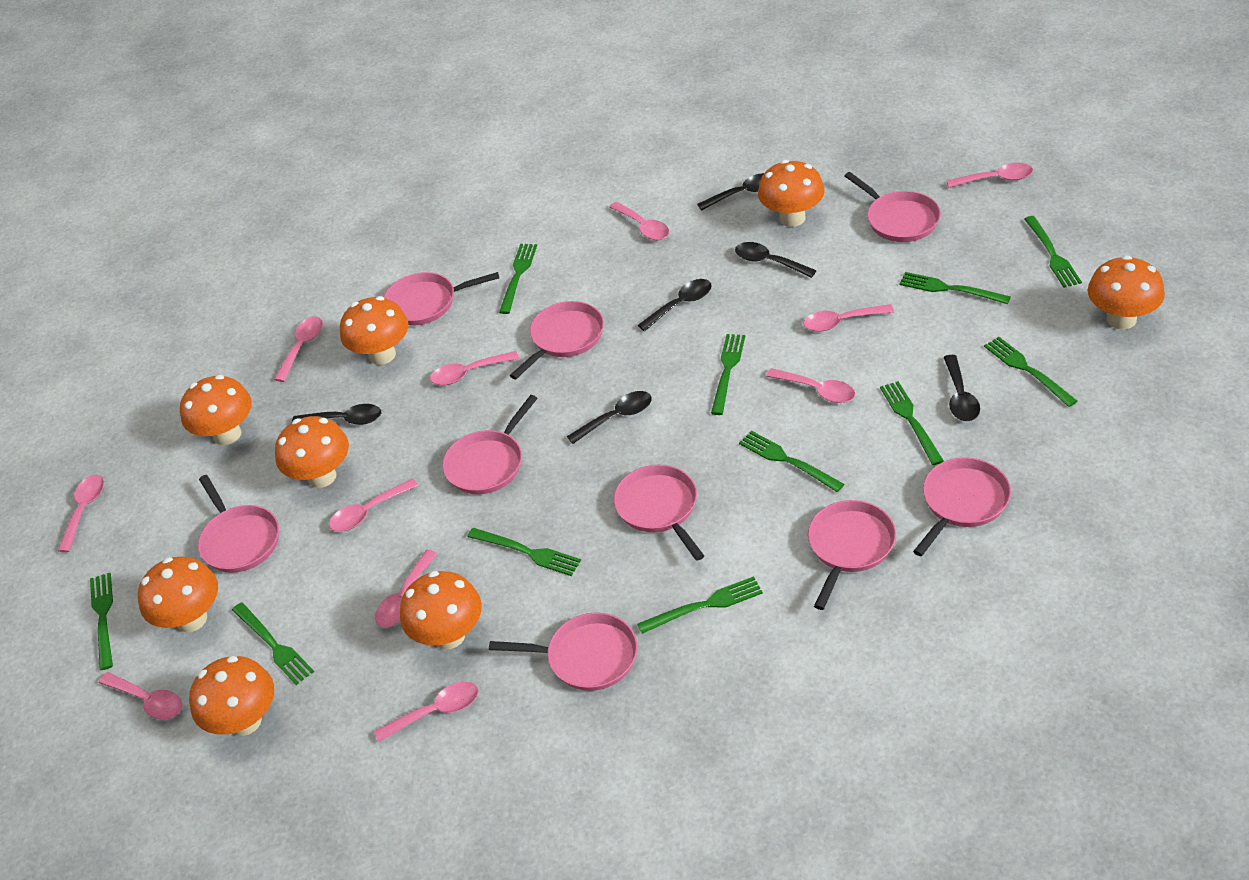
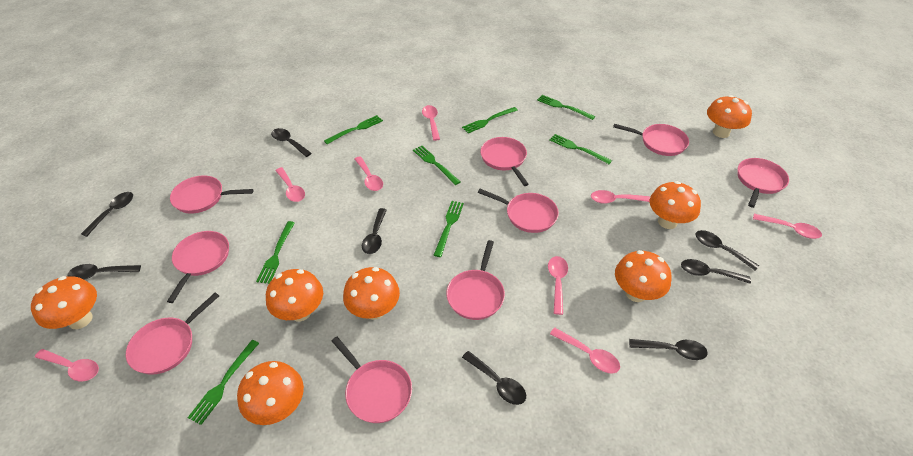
black spoon: [292,404,381,425] [567,391,652,444] [638,279,712,331] [697,173,764,210] [735,242,817,278] [943,355,980,421] = 6 -> [67,264,141,280] [81,192,133,237] [271,128,312,157] [362,208,387,254] [462,351,526,405] [629,339,708,360] [681,259,751,284] [695,230,759,271] = 8
green fork: [90,573,113,670] [232,602,314,685] [467,528,581,576] [499,244,537,314] [637,576,763,634] [711,334,745,415] [739,431,844,492] [880,381,944,465] [899,272,1011,304] [984,337,1077,407] [1024,216,1082,288] = 11 -> [187,340,259,425] [256,221,295,284] [324,115,383,144] [413,146,460,185] [434,201,464,257] [462,107,518,133] [537,95,595,120] [549,134,612,164] = 8
orange mushroom: [138,557,218,632] [180,375,252,445] [189,656,274,736] [275,416,349,488] [340,296,408,365] [400,571,482,649] [758,160,825,227] [1088,255,1165,330] = 8 -> [31,276,97,329] [237,361,304,425] [266,269,323,321] [343,267,400,320] [615,250,671,302] [650,181,701,229] [707,95,752,138] = 7
pink spoon: [58,475,104,552] [99,672,182,720] [274,317,323,382] [329,478,418,532] [374,682,479,742] [375,550,437,628] [430,351,519,385] [609,202,669,240] [766,368,855,403] [803,304,894,332] [946,163,1033,188] = 11 -> [35,349,99,381] [275,167,305,202] [355,156,383,191] [422,105,440,141] [548,256,568,315] [550,327,620,373] [591,190,650,204] [753,214,822,239] = 8

